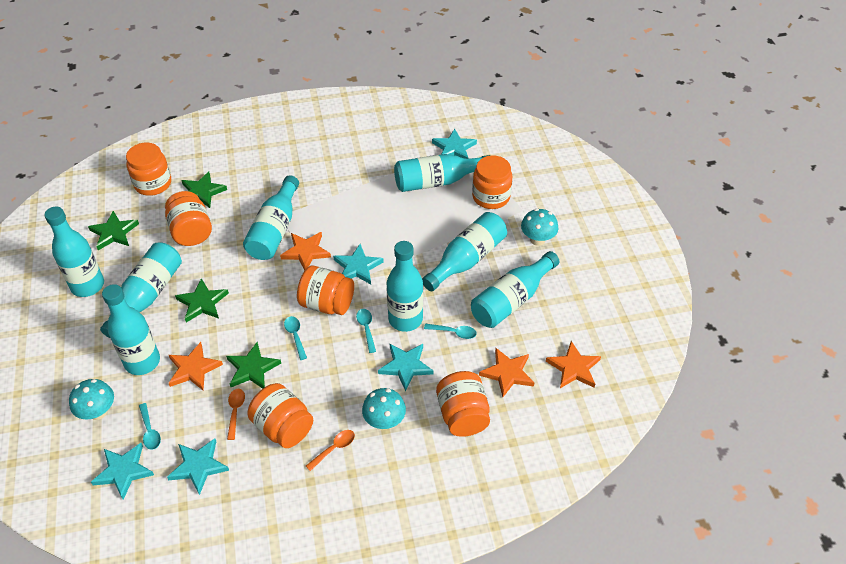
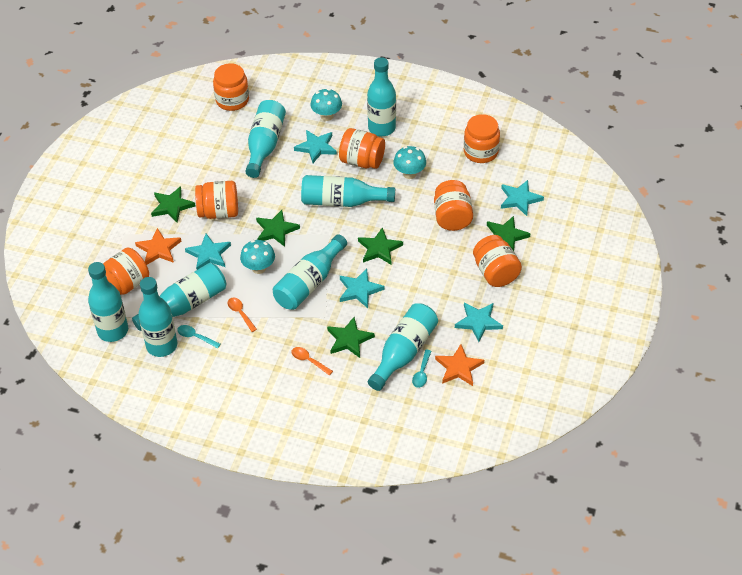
green star: [88,211,139,250] [175,278,229,322] [181,172,227,208] [226,342,281,389] = 4 -> [151,186,195,223] [256,210,300,247] [327,317,375,358] [358,227,403,265] [487,216,531,251] = 5
orange jar: [126,143,171,196] [165,191,212,246] [248,383,313,448] [297,266,354,315] [436,371,490,437] [472,155,512,209] = 6 -> [103,248,149,295] [195,181,238,219] [213,63,249,111] [339,128,385,169] [434,180,473,231] [464,114,500,163] [473,235,522,287] = 7
orange star: [169,342,223,391] [280,232,331,271] [479,348,534,397] [546,341,601,388] = 4 -> [135,228,182,265] [435,344,484,386] = 2
turquoise spoon: [139,403,161,450] [284,316,307,360] [356,309,376,353] [424,324,477,339] = 4 -> [177,325,221,348] [412,350,431,388] = 2

